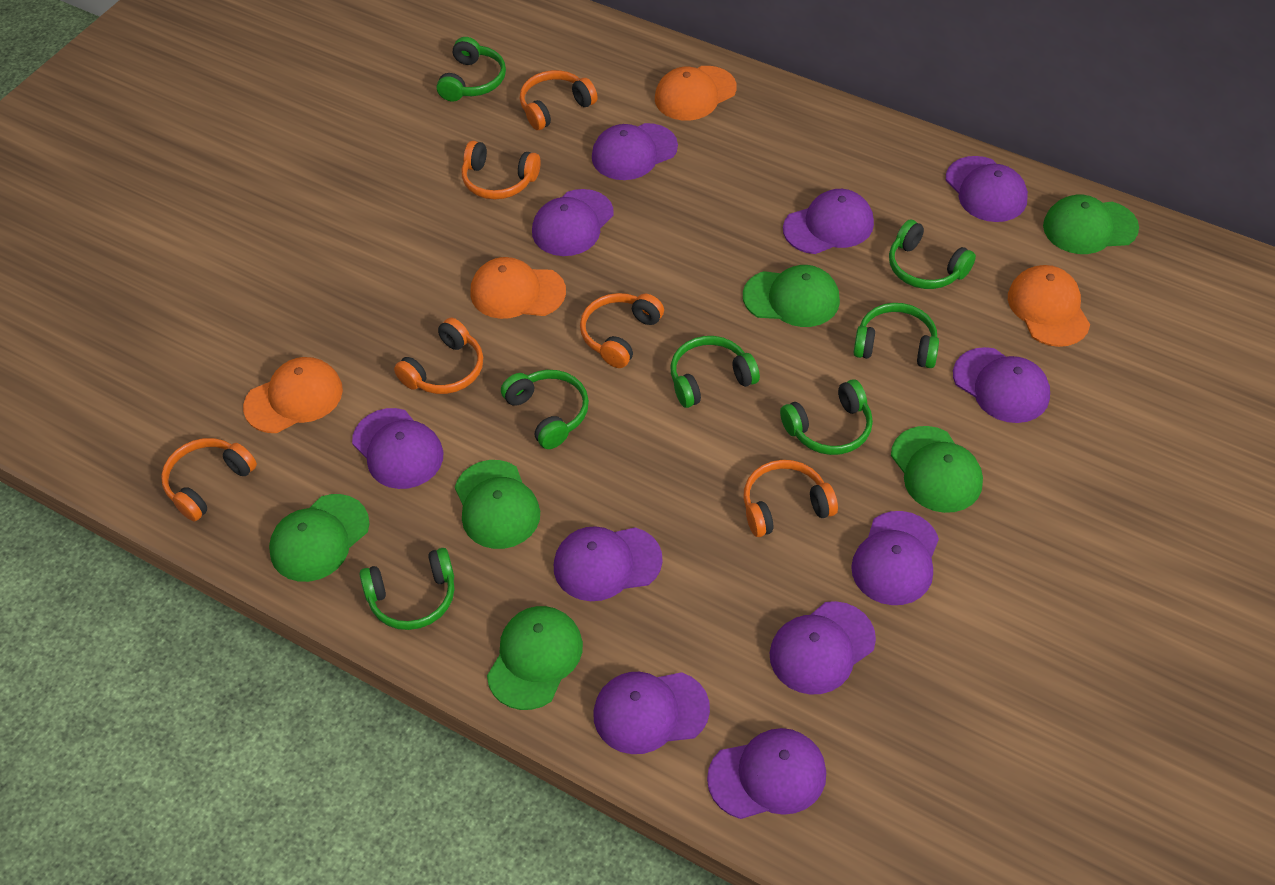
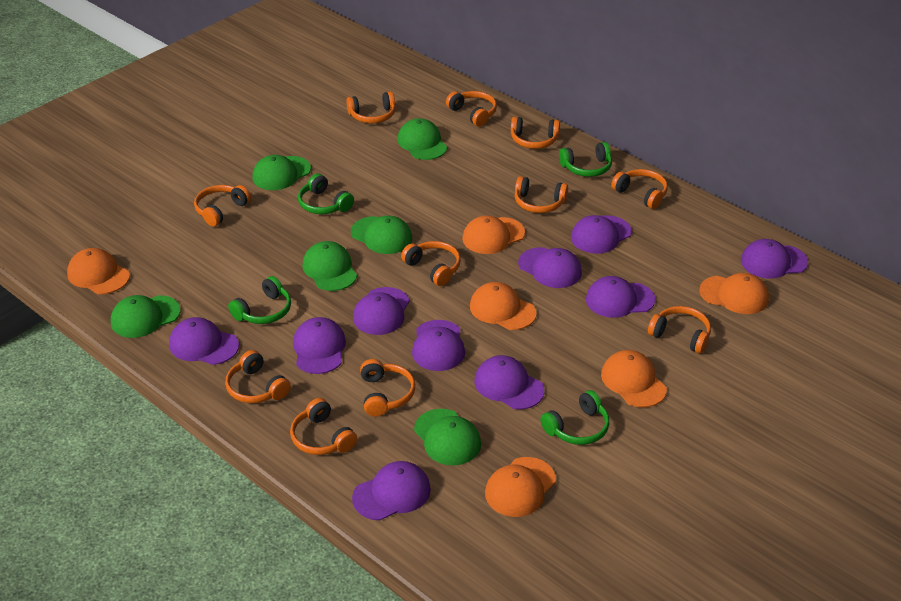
green headphones: [360,548,454,630] [437,37,506,101] [501,370,589,449] [671,336,760,408] [780,379,873,455] [854,303,939,368] [889,220,976,289] = 7 -> [228,276,291,324] [298,173,354,214] [541,390,609,445] [559,142,612,177] = 4
orange cap: [243,357,343,433] [470,257,566,319] [655,66,737,120] [1008,265,1090,347] = 4 -> [67,248,130,294] [462,216,525,254] [470,282,537,330] [485,457,556,517] [601,350,667,408] [699,273,769,314] = 6
orange headphones: [161,438,257,522] [394,318,483,394] [462,141,541,200] [520,70,598,130] [580,293,664,368] [743,460,838,537] = 6 -> [194,185,251,227] [225,350,291,403] [290,398,357,455] [346,91,395,123] [360,359,415,417] [401,241,461,286] [446,91,497,127] [511,117,560,149] [515,176,568,213] [611,169,668,209] [648,306,711,354] = 11
purple cap: [352,408,443,489] [532,189,614,256] [554,526,663,601] [592,123,678,180] [594,672,710,754] [707,728,826,819] [770,601,876,695] [783,189,874,254] [851,511,939,605] [946,156,1028,222] [953,347,1050,423] = 11 -> [169,317,239,365] [293,317,346,374] [352,461,431,520] [353,287,410,335] [412,320,465,371] [474,355,544,410] [518,247,582,288] [571,215,632,254] [586,276,655,318] [741,239,808,278] = 10

